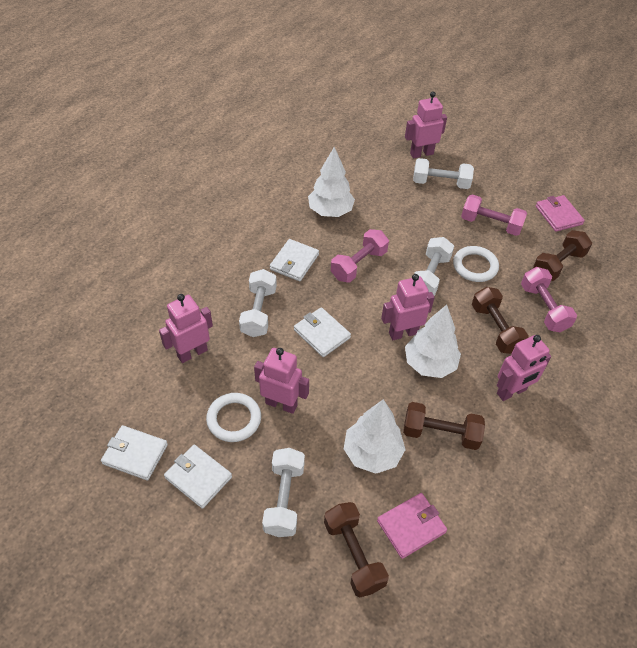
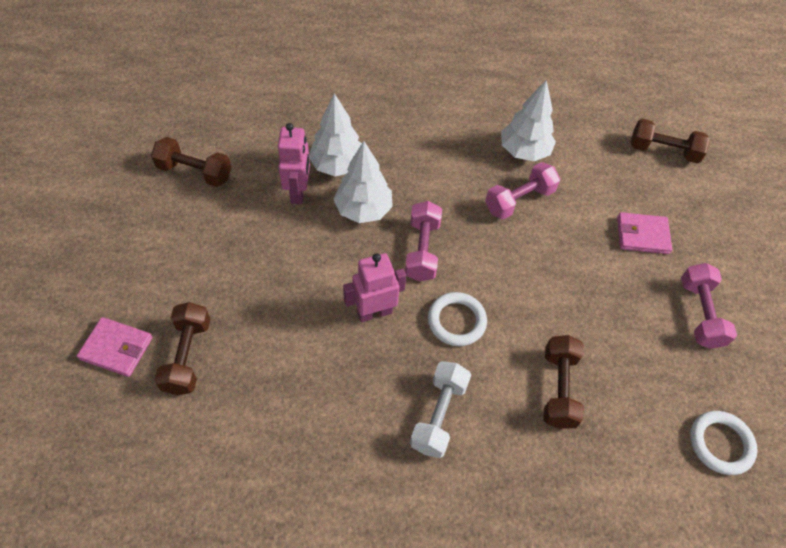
pink robot: [159,294,213,363] [254,348,309,414] [381,274,435,340] [405,91,447,158] [497,335,551,401] = 5 -> [278,123,310,204] [343,253,406,322] = 2
white dumbbell: [239,269,277,337] [262,448,305,537] [413,158,474,189] [414,237,454,296] = 4 -> [410,361,471,458] = 1
white wallet: [101,425,168,480] [164,445,232,509] [270,239,319,281] [294,307,351,357] = 4 -> none = 0

